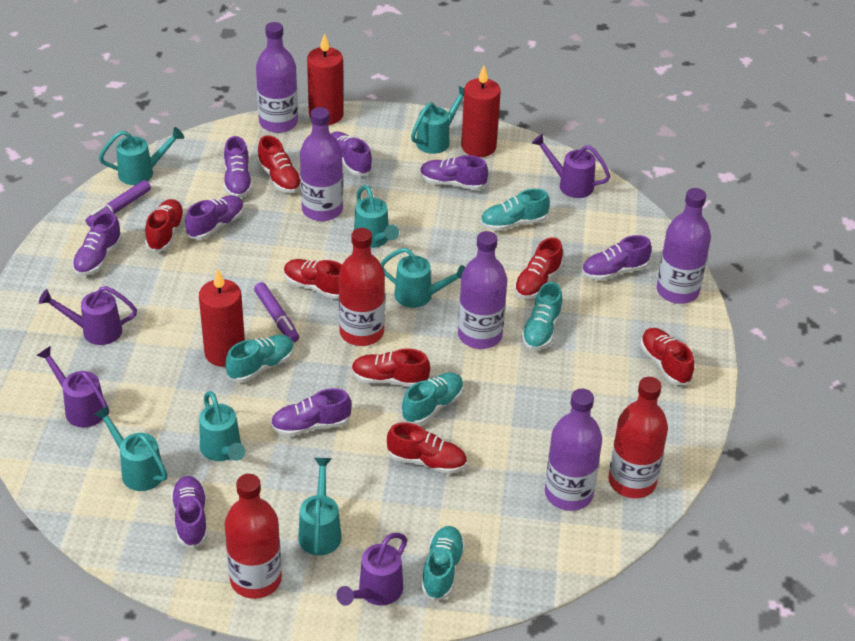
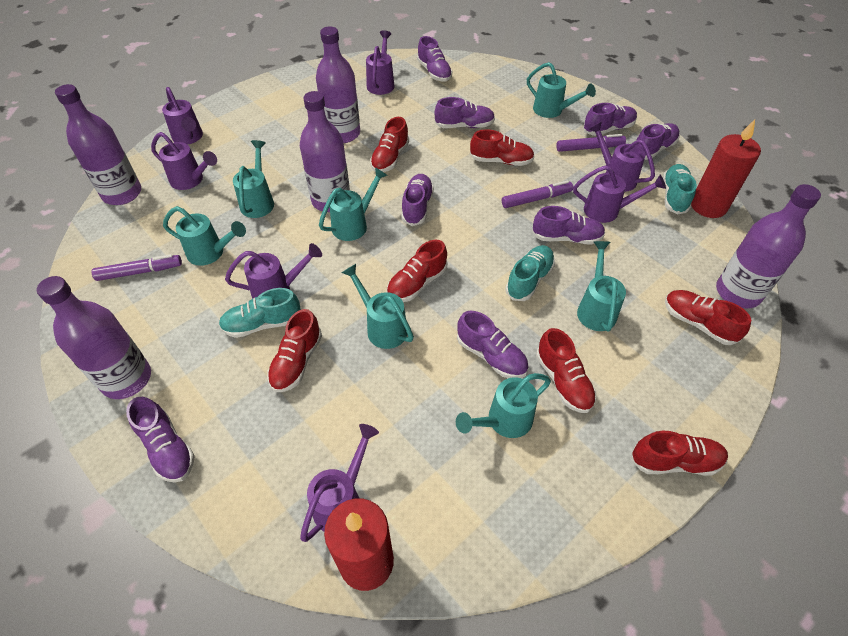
purple marker: [86,180,151,227] [254,282,299,343] = 2 -> [92,254,182,281] [502,181,573,208] [556,134,626,152] = 3
purple watering can: [36,346,109,427] [39,286,137,345] [336,533,407,606] [532,134,611,198] = 4 -> [151,132,217,190] [162,87,203,145] [225,243,322,299] [300,424,379,542] [366,30,394,95] [573,165,666,223] [589,122,655,192] = 7
red bottle: [224,474,282,599] [339,228,385,346] [608,377,668,498] = 3 -> none = 0
red candle: [199,269,245,367] [307,33,344,125] [461,66,501,157] = 3 -> [324,498,394,591] [691,119,761,218] = 2
turquoise shoe: [226,335,295,382] [401,372,463,425] [421,526,465,601] [480,189,550,231] [521,282,563,350] = 5 -> [219,288,301,338] [505,245,555,301] [663,164,697,214] = 3

